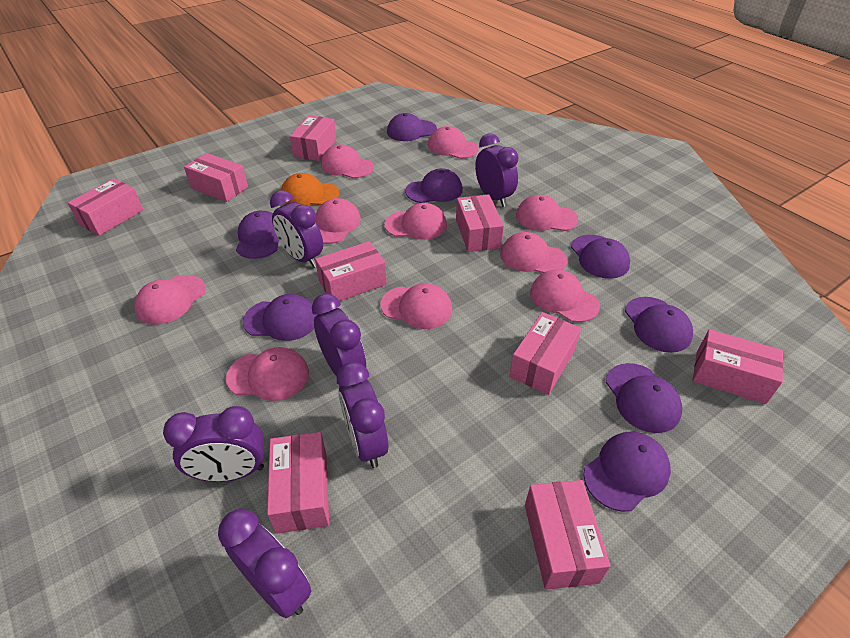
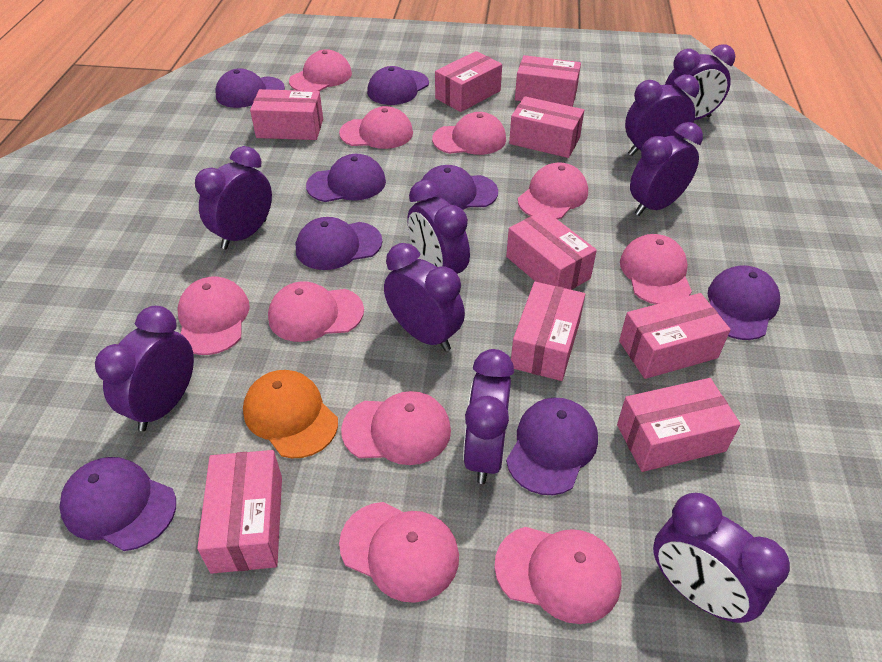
purple clock: [163,406,264,482] [218,509,312,618] [270,190,323,268] [312,293,366,376] [337,362,388,468] [475,133,519,207] = 6 -> [95,306,194,431] [195,146,272,249] [384,243,465,351] [407,180,470,274] [463,349,514,484] [625,75,699,156] [630,122,703,216] [653,493,790,623] [665,44,735,120] = 9

